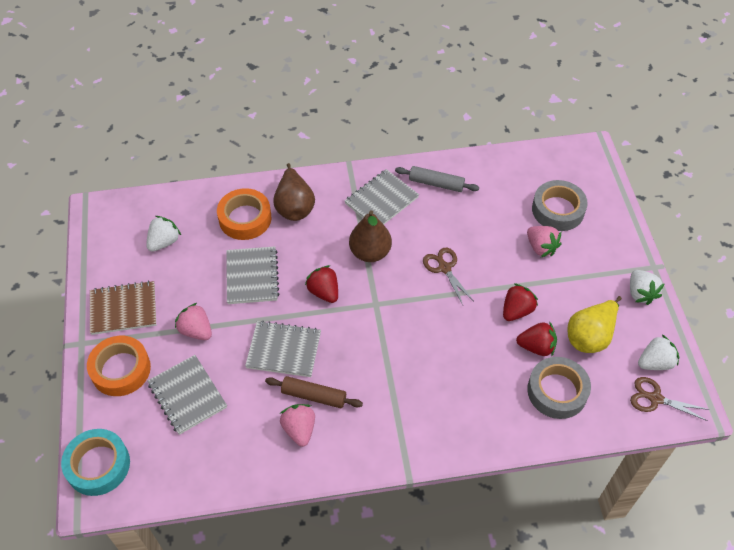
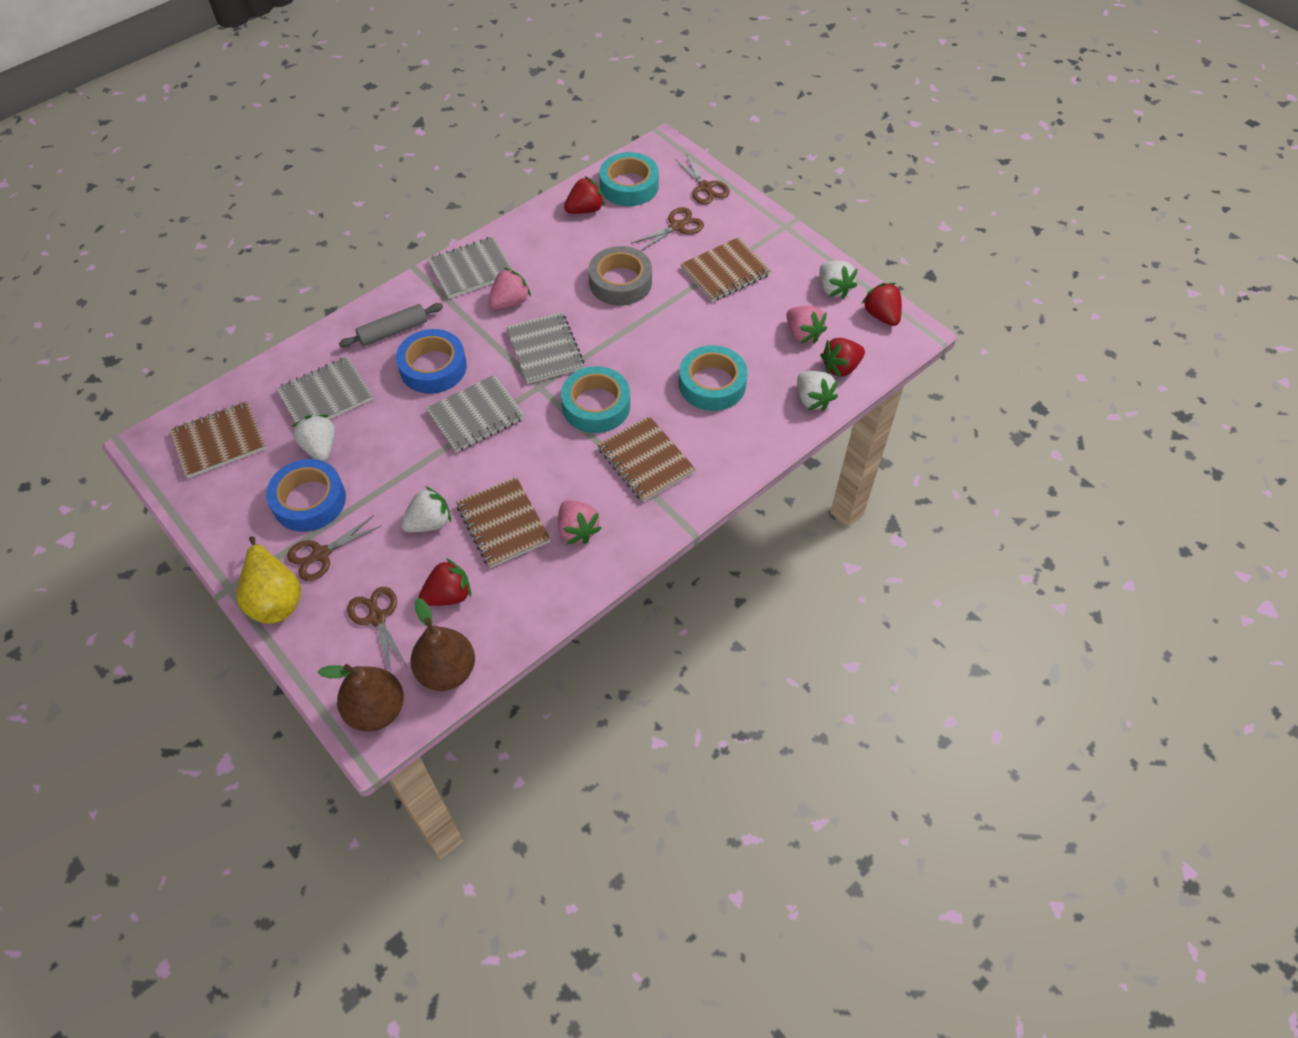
blue tape: none = 0 -> [266,459,346,532] [396,329,467,394] = 2
brown notebook: [90,281,156,335] = 1 -> [170,401,266,478] [456,477,551,568] [598,416,696,502] [681,237,771,302] = 4
brown rolling pin: [265,376,363,408] = 1 -> none = 0
brown scissors: [423,248,474,305] [630,377,710,421] = 2 -> [287,515,381,581] [347,587,408,673] [631,207,704,251] [675,154,730,205] = 4
grey tape: [527,357,591,419] [532,180,588,231] = 2 -> [588,246,652,306] = 1
orange tape: [87,336,151,396] [217,188,271,240] = 2 -> none = 0
red strawberry: [305,265,338,303] [503,283,538,321] [516,322,557,356] = 3 -> [419,558,471,606] [564,176,605,214] [820,338,865,378] [862,283,902,326] = 4
turquoise tape: [61,429,130,496] = 1 -> [561,366,630,433] [599,152,659,206] [679,345,748,411] = 3
white strawberry: [146,216,181,252] [630,270,665,305] [638,335,679,370] = 3 -> [292,415,335,461] [401,486,451,533] [797,371,838,411] [819,261,858,299] = 4

